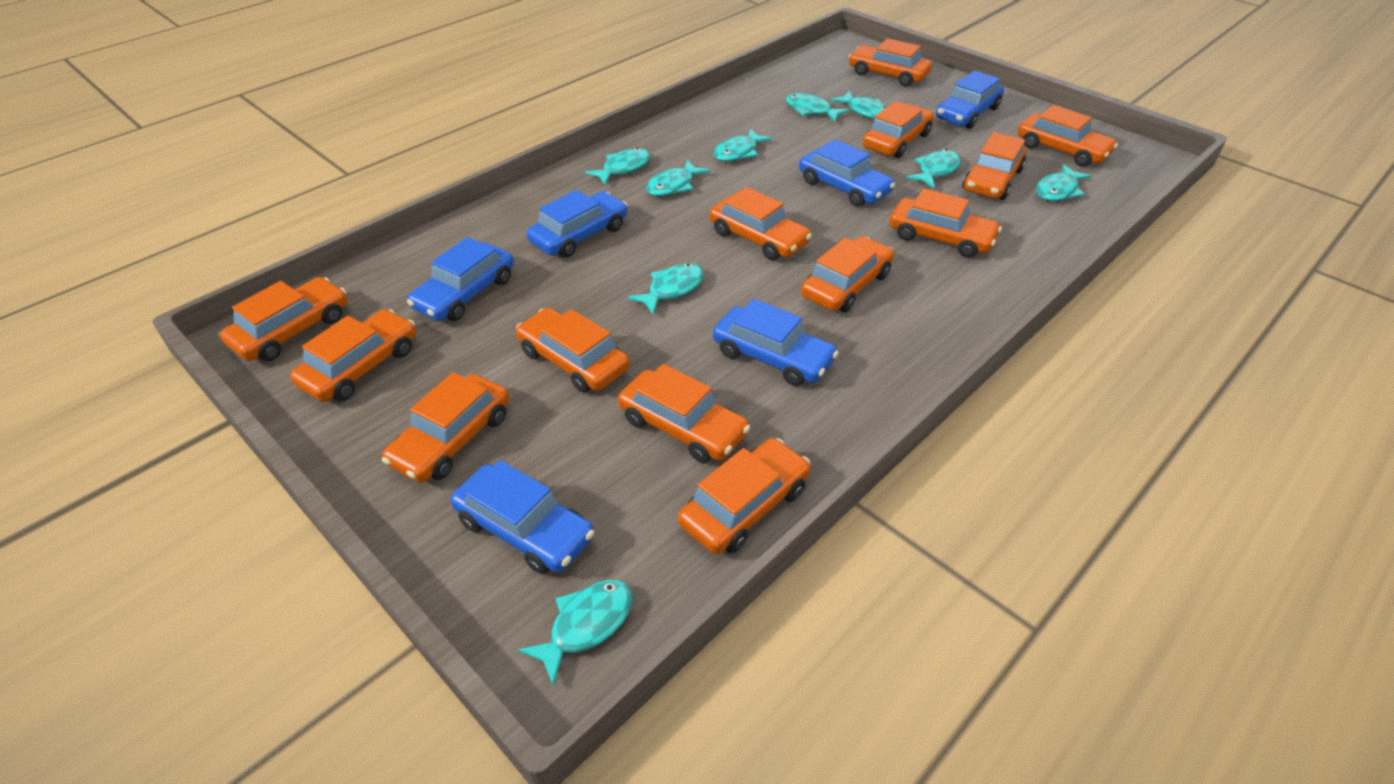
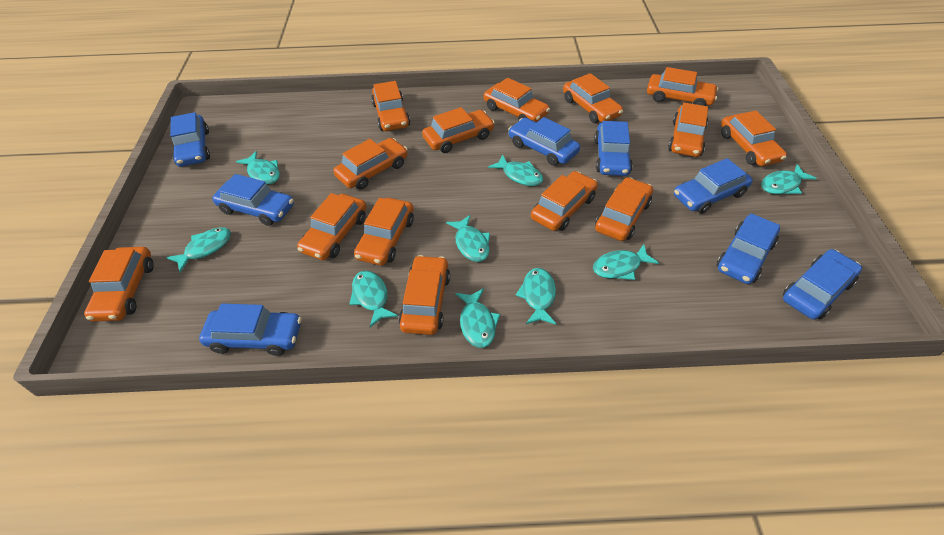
blue car: [407,237,514,321] [451,460,594,574] [527,190,627,258] [713,299,838,386] [799,139,895,207] [936,71,1004,129] = 6 -> [170,112,210,167] [199,304,301,356] [212,174,294,226] [508,117,580,166] [594,121,633,176] [674,158,753,214] [717,213,780,284] [783,249,862,319] = 8
orange car: [220,277,347,361] [290,309,416,402] [382,372,509,483] [516,308,630,393] [618,364,750,463] [678,438,810,554] [709,187,812,260] [801,236,894,312] [849,38,932,86] [863,101,934,158] [890,188,1002,258] [962,132,1026,200] [1018,105,1118,167] = 13 -> [84,247,154,322] [297,193,366,260] [333,138,408,189] [354,198,414,266] [371,81,410,131] [399,255,450,335] [422,107,495,153] [484,78,550,122] [531,171,598,231] [563,73,623,123] [595,177,653,241] [647,67,718,106] [668,103,708,157] [721,110,787,166] = 14

